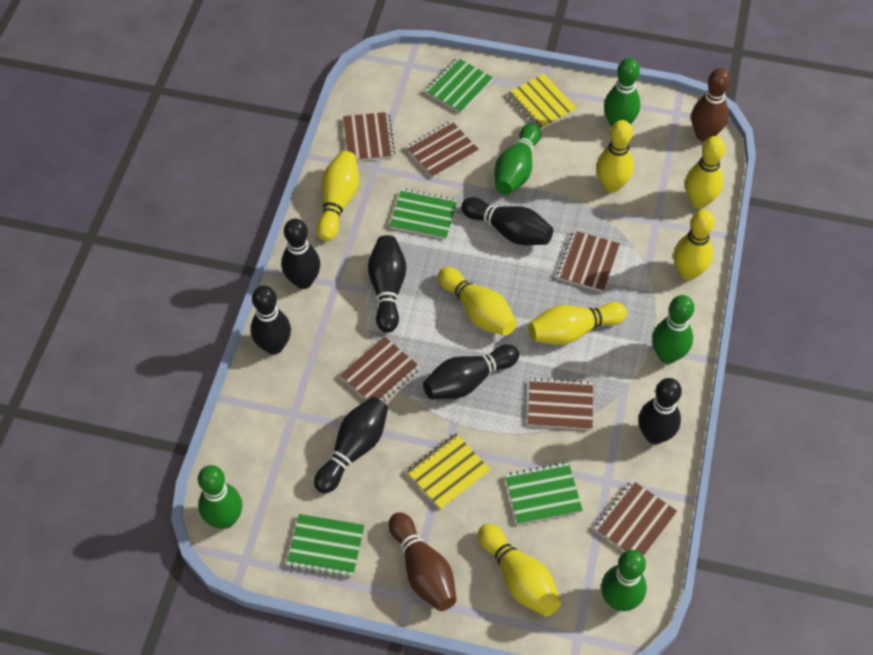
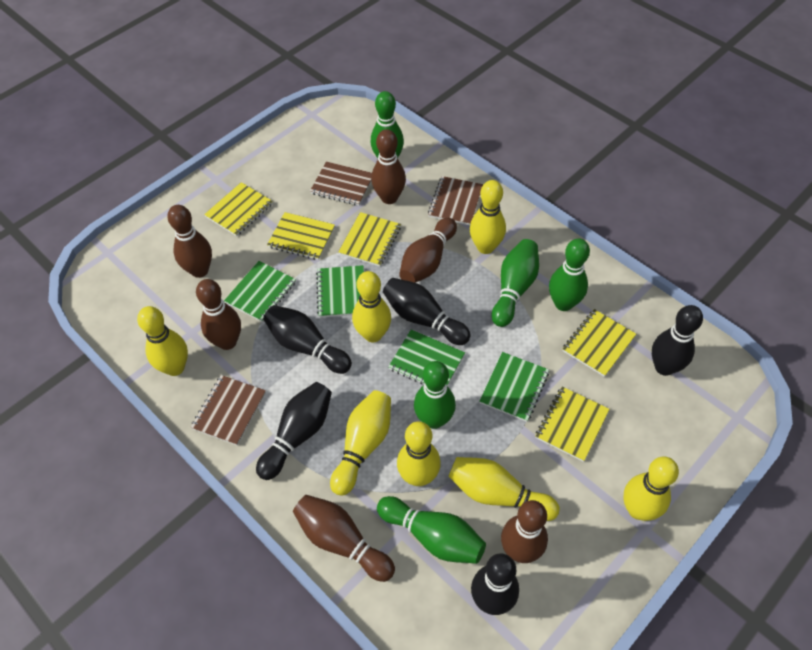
black bowling pin: [250,286,291,355] [281,218,320,289] [314,397,388,494] [368,235,406,333] [423,344,519,399] [461,197,553,245] [638,378,682,444] = 7 -> [256,382,332,480] [263,305,352,374] [383,278,471,345] [471,554,519,615] [652,305,703,376] = 5
brown bowling pin: [389,512,457,611] [691,68,731,142] = 2 -> [167,205,212,278] [196,279,241,350] [293,495,395,582] [371,129,406,204] [399,218,457,283] [501,500,548,563] = 6
brown notebook: [340,336,420,402] [343,112,395,161] [406,121,479,178] [528,378,593,430] [556,231,620,292] [594,480,677,556] = 6 -> [190,375,266,446] [310,161,372,206] [428,176,483,225] = 3
yellow notebook: [406,433,491,510] [508,74,577,130] = 2 -> [204,182,273,236] [267,212,335,260] [338,212,401,267] [535,387,610,462] [562,309,636,377] = 5

